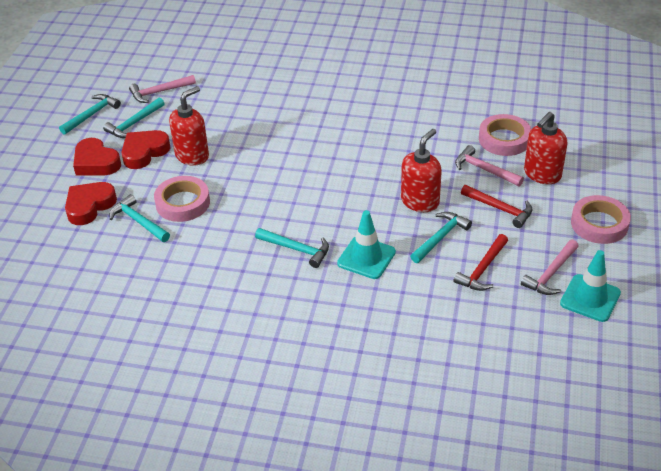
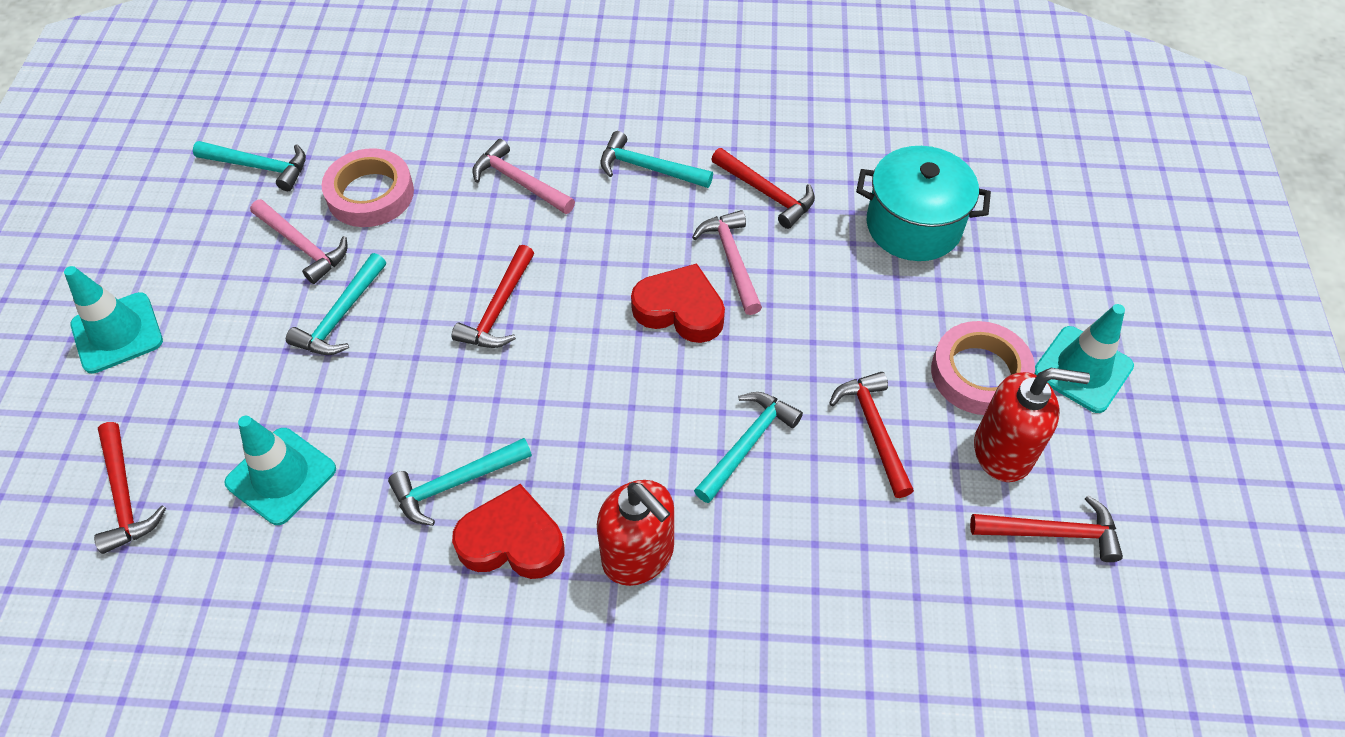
pink tape: [154,176,210,222] [479,114,531,156] [571,195,631,244] = 3 -> [321,148,414,227] [931,321,1035,415] = 2
red hammer: [453,234,508,291] [461,185,532,228] = 2 -> [94,422,166,554] [452,245,534,348] [711,148,815,229] [829,372,914,498] [970,495,1123,562] = 5
red heart: [65,182,117,225] [73,138,121,175] [121,130,171,169] = 3 -> [452,484,564,579] [631,263,725,343] = 2
red soap dispenser: [169,86,209,166] [401,129,442,212] [524,112,567,184] = 3 -> [597,480,674,586] [974,368,1090,482] = 2
turquoise pot: none = 0 -> [856,146,991,261] = 1
turquoise traffic cone: [337,210,396,279] [560,250,621,322] = 2 -> [64,266,163,374] [224,416,336,525] [1035,304,1134,413] = 3

